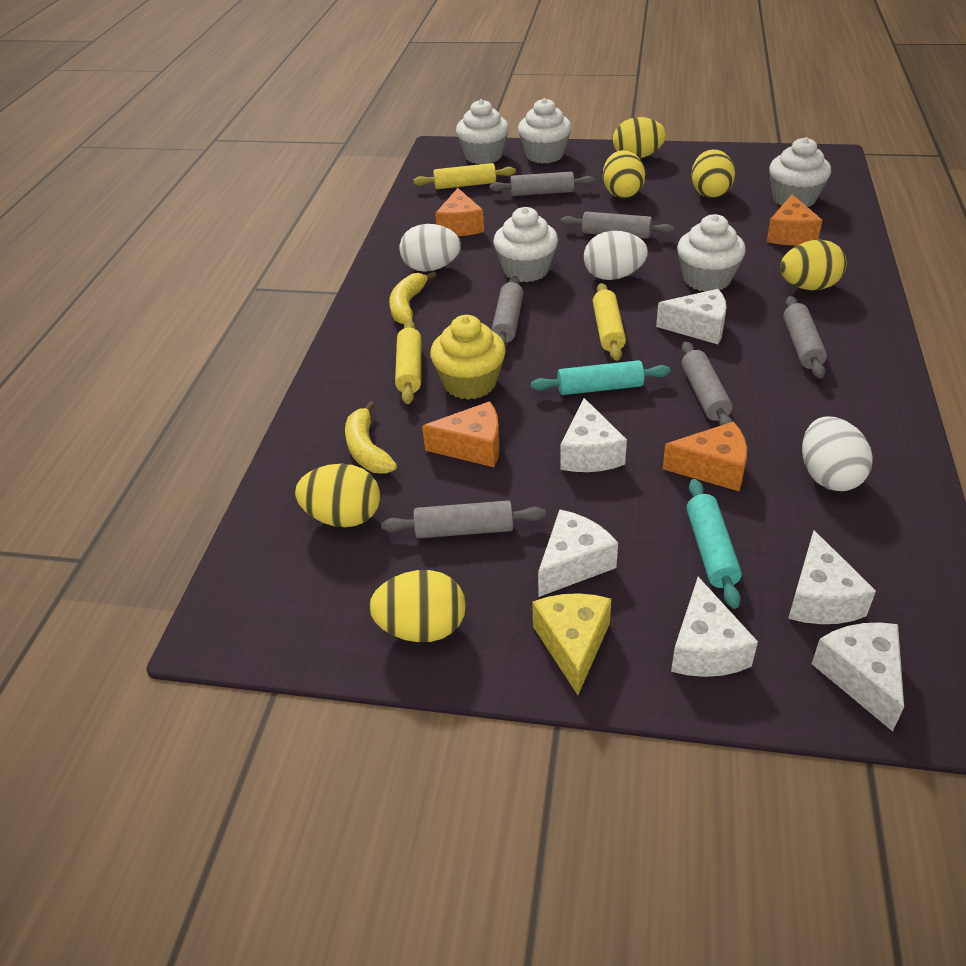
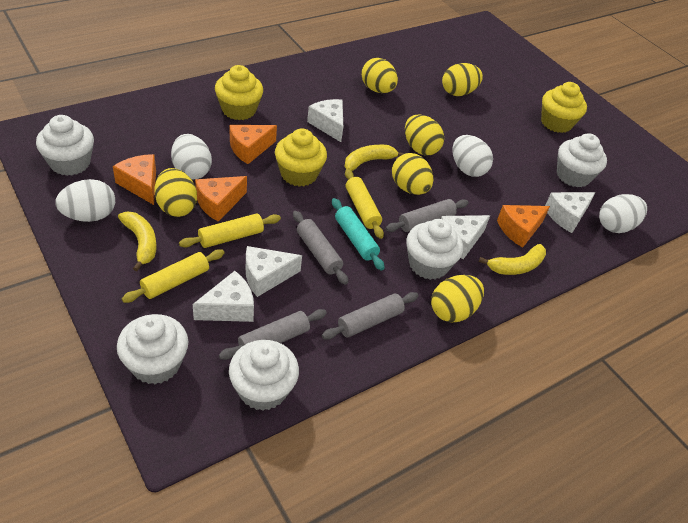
grey rolling pin: [381,500,546,538] [490,172,595,196] [491,276,523,348] [561,212,674,239] [681,341,733,426] [783,296,827,379] = 6 -> [219,309,327,360] [293,211,348,285] [322,292,418,340] [385,199,469,232] = 4
turquoise rolling pin: [531,360,670,395] [686,479,742,609] = 2 -> [332,198,385,271] = 1
white cheese: [538,509,618,597] [560,398,627,472] [656,289,727,344] [671,577,758,677] [788,530,876,624] [812,623,904,731] = 6 -> [193,271,254,322] [246,246,302,297] [307,99,343,142] [441,215,490,259] [545,192,596,233] = 5
white egg: [399,224,461,272] [584,231,648,280] [802,417,873,491] = 3 -> [55,179,115,222] [171,134,212,179] [452,135,493,177] [599,194,647,233] = 4
yellow banana: [345,401,397,474] [389,271,436,324] = 2 -> [118,212,157,271] [344,145,405,171] [479,244,546,275] = 3
yellow cheese: [532,593,611,695] = 1 -> none = 0
yellow cupcake: [430,315,506,400] = 1 -> [215,65,263,120] [275,128,327,187] [541,82,587,133] = 3

